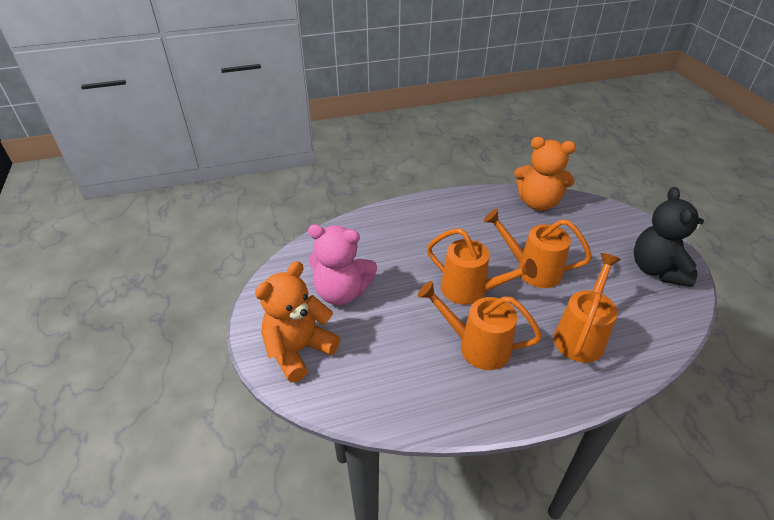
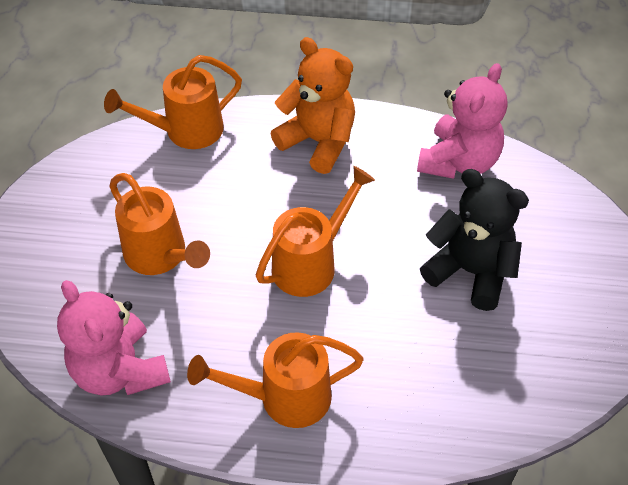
orange teddy bear: [255,261,340,382] [514,137,576,211] = 2 -> [270,37,355,174] = 1
pink teddy bear: [308,224,377,305] = 1 -> [57,280,171,395] [417,63,507,179] = 2

